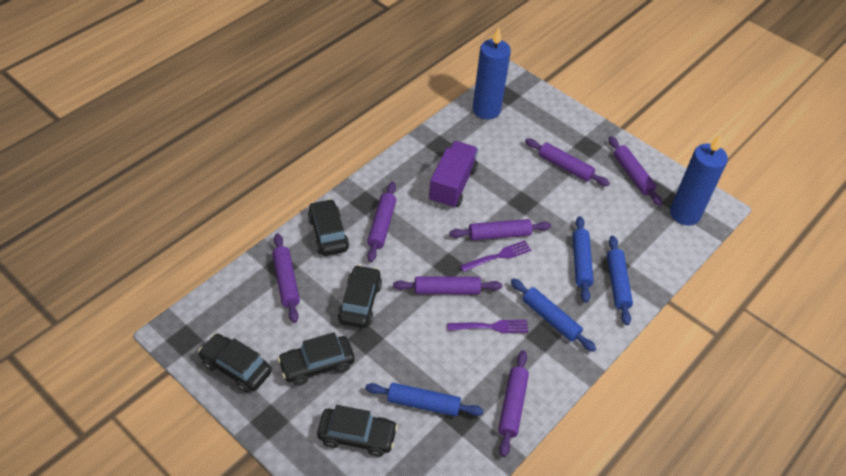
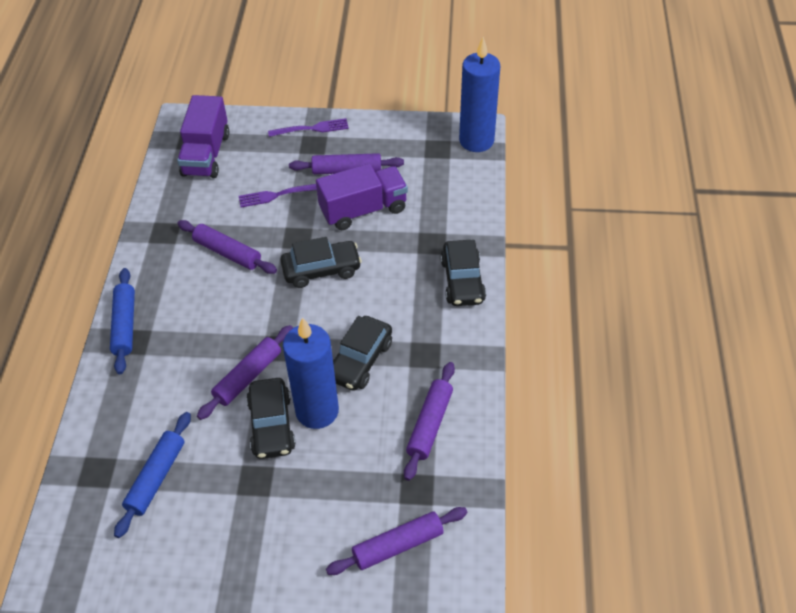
black car: [198,334,272,393] [277,332,355,386] [308,199,349,256] [317,405,398,457] [337,265,382,328] = 5 -> [246,378,296,459] [280,237,362,288] [333,316,392,391] [440,240,486,306] = 4
blue rolling pin: [365,383,484,417] [511,278,596,352] [572,216,594,303] [607,236,633,325] = 4 -> [110,268,135,374] [114,412,191,538] = 2
purple rolling pin: [272,233,300,323] [367,182,396,262] [393,276,502,294] [449,219,551,240] [498,350,529,457] [525,138,610,186] [608,136,662,206] = 7 -> [177,220,277,274] [197,325,293,420] [289,153,404,174] [326,507,467,575] [404,362,455,481] = 5
purple truck: [429,141,478,209] = 1 -> [177,95,230,178] [316,164,408,230] = 2

